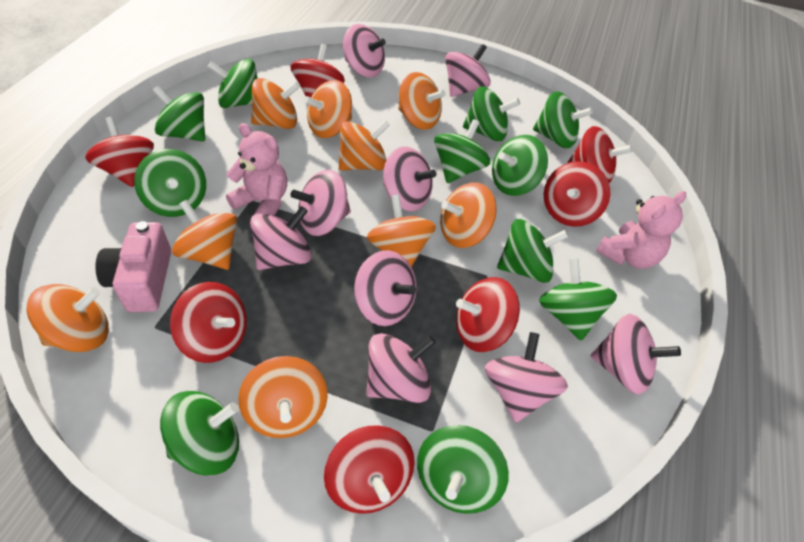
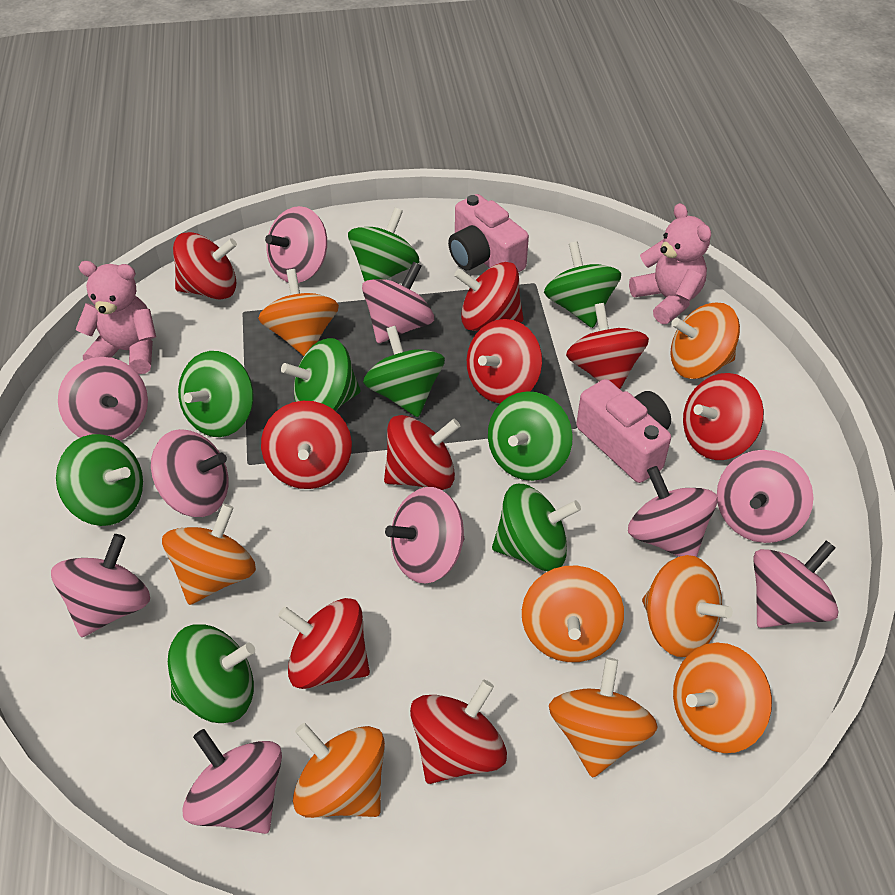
green spinning top: [134,149,206,217] [152,86,205,142] [160,391,239,476] [208,58,257,108] [417,425,509,514] [434,119,490,183] [463,86,520,141] [492,135,548,196] [497,219,569,283] [533,91,593,148] [539,258,617,341] = 11 -> [56,434,143,526] [168,624,255,723] [178,351,254,437] [281,338,361,411] [348,208,419,281] [363,326,445,417] [488,391,573,481] [492,484,581,571] [544,241,621,328] = 9
orange spinning top: [26,284,109,352] [172,200,237,270] [238,356,328,438] [251,78,300,129] [304,80,352,138] [339,120,390,170] [367,194,436,267] [398,72,446,130] [440,182,496,248] = 9 -> [162,504,256,605] [258,269,339,356] [293,723,385,818] [522,566,624,662] [549,658,658,778] [642,555,733,657] [670,303,740,379] [673,643,772,753] = 8
pink camera: [95,221,171,312] = 1 -> [448,194,529,273] [576,379,671,483] = 2
pink spinning top: [250,206,312,270] [291,170,351,236] [343,24,386,77] [354,250,417,326] [366,333,436,403] [383,147,436,211] [445,44,491,97] [485,332,568,423] [591,314,681,394] = 9 -> [51,534,150,637] [58,357,148,441] [151,429,229,517] [182,729,282,834] [265,206,327,283] [362,262,434,343] [385,487,465,583] [628,466,718,557] [717,450,814,543] [753,540,839,628] = 10
red spinning top: [85,117,154,187] [170,282,247,363] [290,44,345,98] [324,425,415,514] [456,277,520,352] [544,161,610,227] [567,126,633,183] = 7 -> [173,232,237,300] [261,401,352,489] [278,598,370,689] [384,415,460,490] [410,680,507,784] [454,262,524,331] [467,319,542,403] [566,303,649,389] [683,373,764,460] = 9

